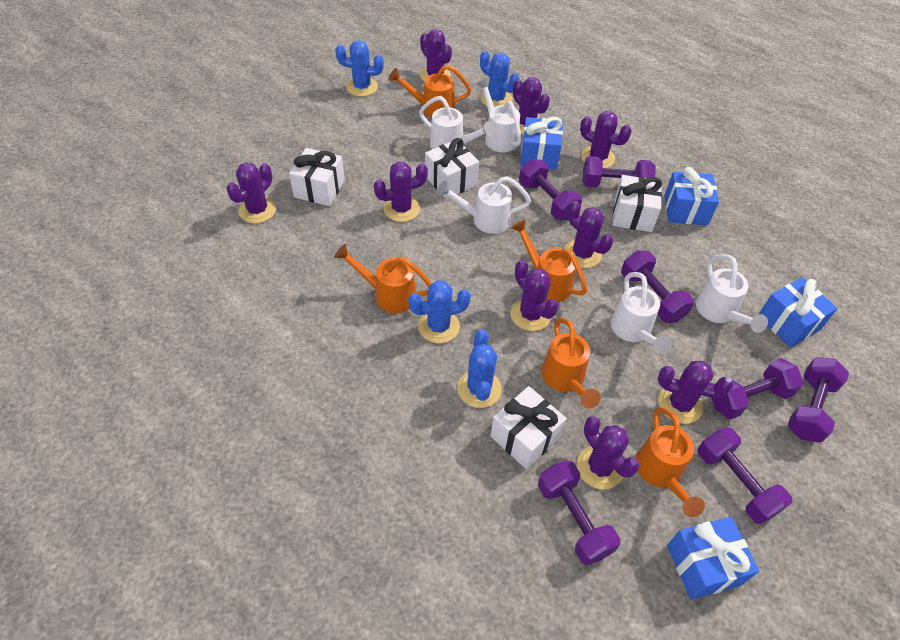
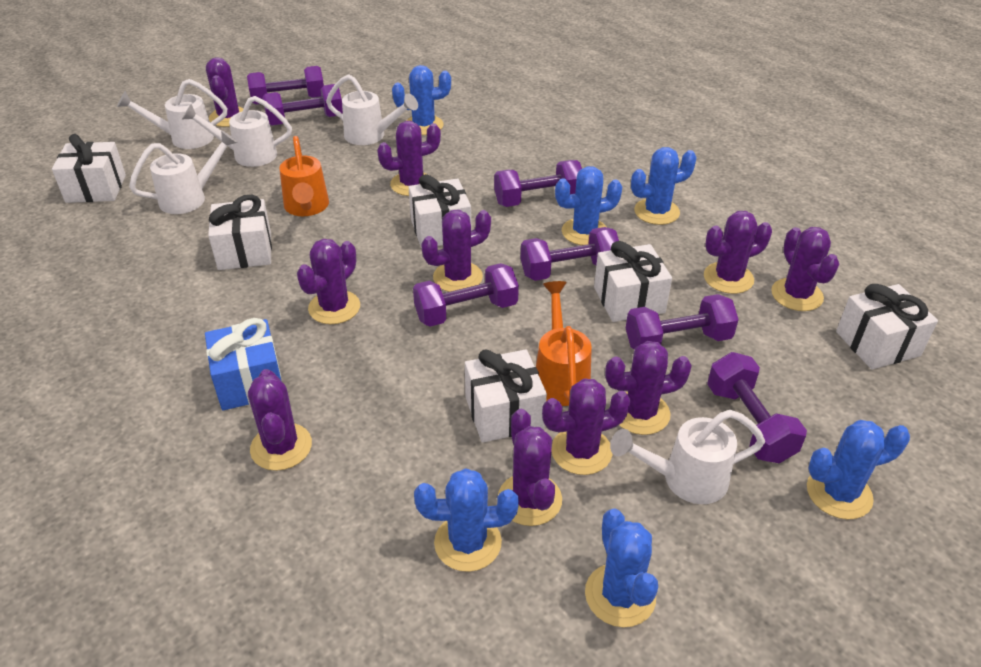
blue cactus: [335,40,384,97] [408,280,471,343] [457,330,502,408] [480,51,519,107] = 4 -> [392,65,451,135] [414,468,519,572] [555,166,622,245] [585,508,658,627] [631,147,697,225] [807,420,910,519] = 6
blue gift: [520,117,563,169] [664,167,719,225] [667,517,759,599] [758,277,838,348] = 4 -> [205,318,282,410] = 1
orange watering can: [334,244,431,313] [388,65,471,118] [511,219,587,302] [541,318,601,409] [636,407,705,517] = 5 -> [279,136,329,216] [536,281,592,406] = 2
purple cactus: [226,162,276,223] [374,162,428,222] [420,29,452,82] [511,260,559,331] [513,77,550,134] [564,201,613,268] [577,416,640,489] [580,111,632,168] [658,361,733,424] = 9 -> [206,57,244,127] [248,369,312,471] [297,239,360,324] [377,121,441,196] [421,210,491,292] [498,409,562,526] [542,378,631,475] [605,341,692,435] [704,211,772,294] [771,227,839,311] = 10
white gift: [289,148,345,206] [425,138,479,199] [490,386,567,469] [613,175,662,232] = 4 -> [52,134,126,203] [208,195,272,270] [409,174,471,248] [465,349,547,443] [594,241,672,322] [836,284,938,369] = 6

